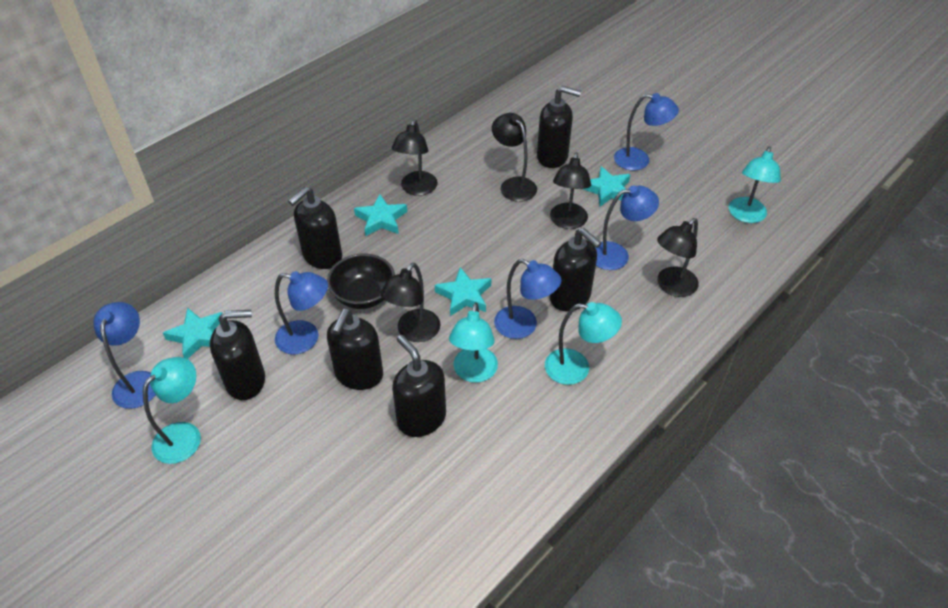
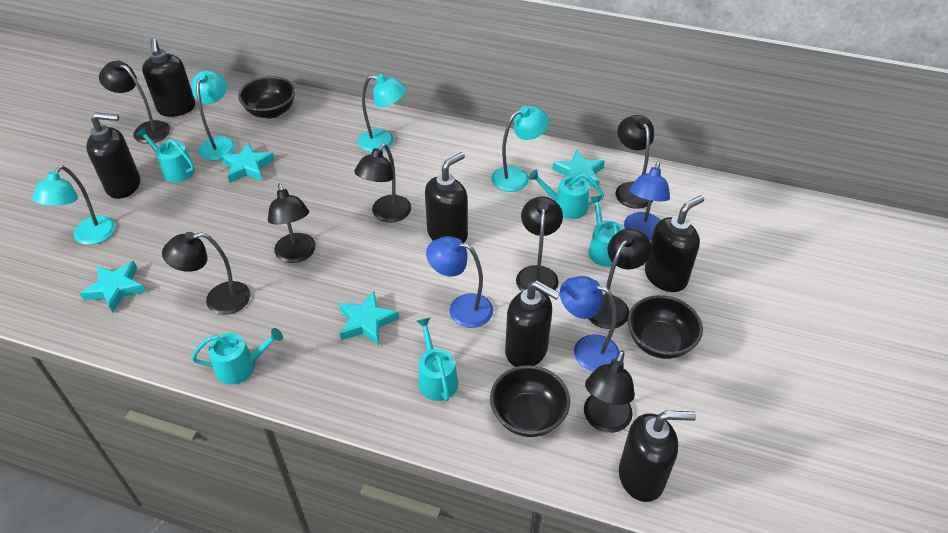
black bowl: [327,254,395,309] = 1 -> [238,76,295,119] [490,365,570,437] [628,295,703,359] = 3
black lamp: [380,263,441,342] [392,120,438,196] [492,113,537,202] [550,152,591,229] [657,218,699,297] = 5 -> [99,61,170,144] [162,232,250,315] [268,183,316,263] [354,144,411,222] [516,196,563,296] [584,350,635,433] [589,229,651,329] [616,115,654,209] = 8
blue lamp: [94,302,156,409] [275,271,328,354] [494,259,562,339] [595,186,659,270] [614,93,679,171] = 5 -> [426,236,493,328] [560,276,620,371] [624,162,670,241] = 3
turquoise watering can: none = 0 -> [136,127,195,183] [191,328,283,385] [417,318,458,401] [528,170,604,219] [588,195,624,267] = 5

